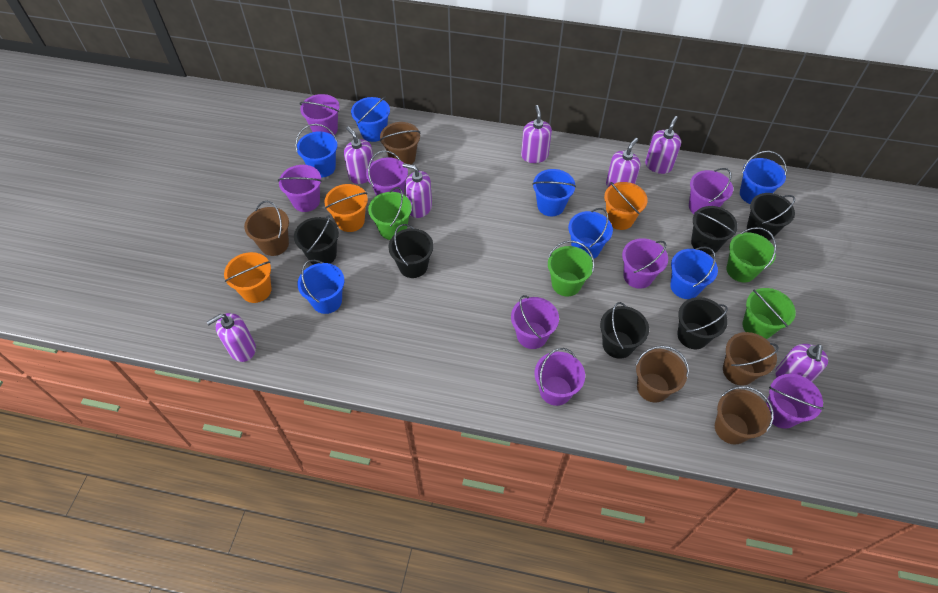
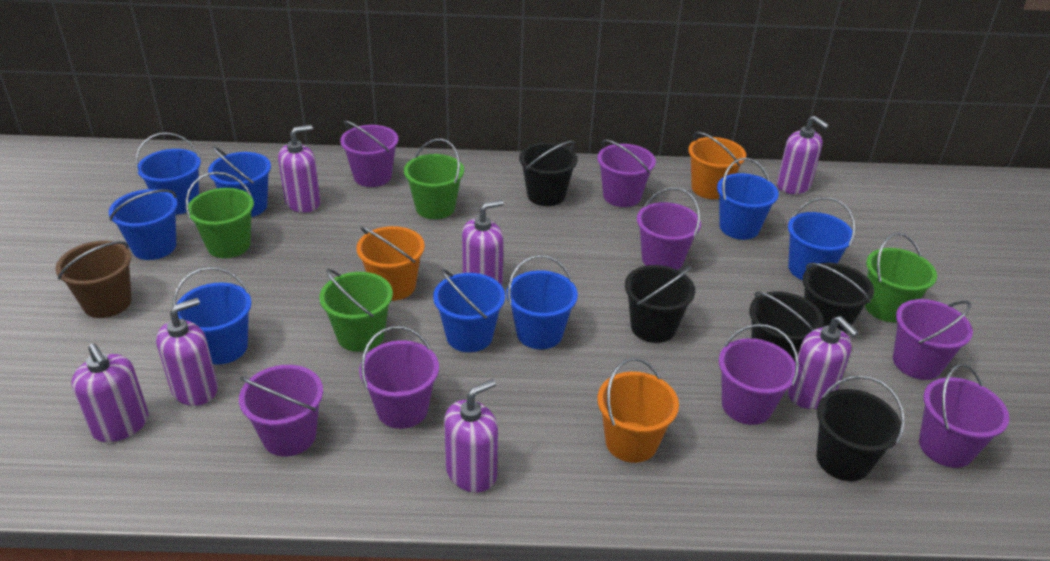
black bucket: [294,215,339,265] [388,224,434,278] [600,302,649,359] [677,297,728,349] [691,206,738,255] [747,193,795,240] = 6 -> [519,141,578,206] [625,265,695,343] [749,291,823,361] [803,263,874,334] [816,375,905,481] = 5
blue bucket: [296,124,337,178] [298,259,344,314] [351,97,390,142] [532,169,576,216] [568,208,613,259] [670,247,718,299] [740,151,787,204] = 7 -> [109,189,178,260] [135,132,201,215] [173,267,252,365] [208,146,271,217] [433,269,505,352] [506,255,578,349] [717,157,779,240] [788,197,856,280] = 8
brown bucket: [244,201,289,256] [380,122,420,165] [636,346,689,403] [715,386,773,445] [723,332,779,385] = 5 -> [55,241,132,318] = 1

